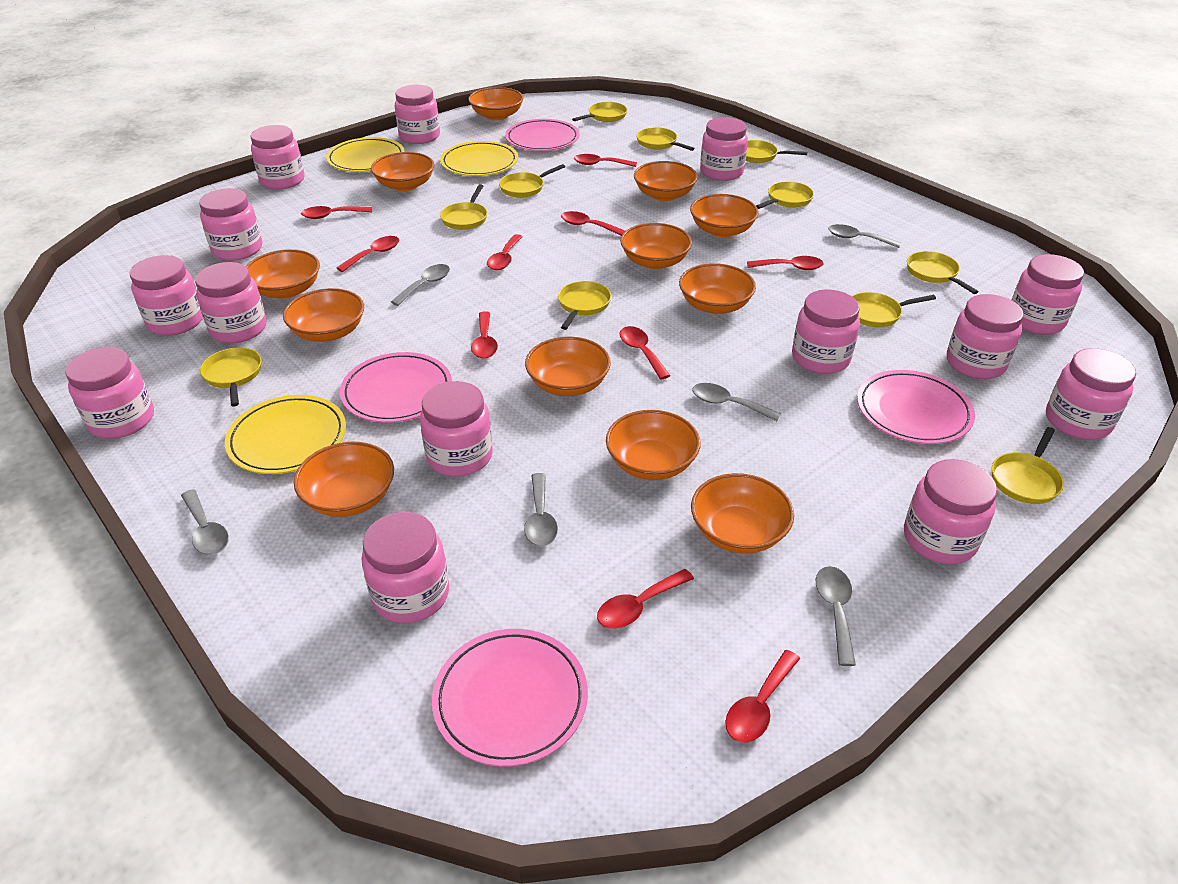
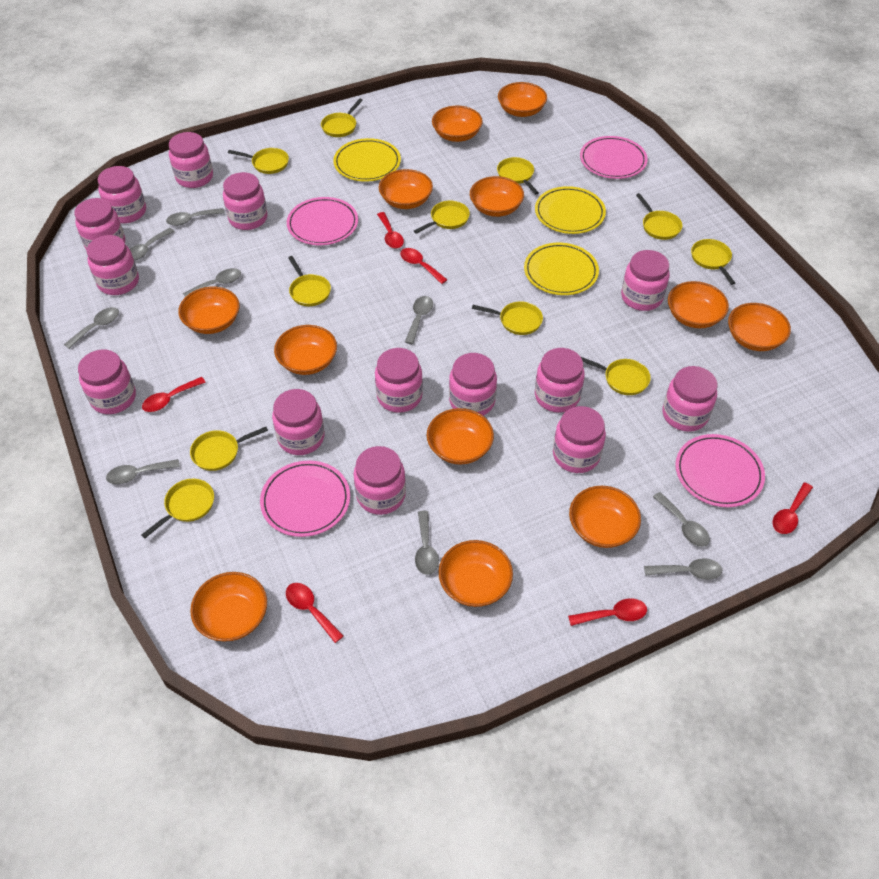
grey spoon: [181,489,229,555] [391,264,450,306] [524,473,558,546] [692,383,781,421] [816,566,856,666] [828,224,901,248] = 6 -> [64,307,119,349] [106,459,180,484] [130,228,175,260] [166,208,225,226] [183,268,241,297] [405,296,433,344] [415,511,439,575] [644,558,722,580] [653,492,710,547] = 9
red spoon: [301,206,372,219] [337,236,399,272] [471,311,498,359] [487,234,523,270] [561,211,625,236] [574,154,637,167] [597,569,694,628] [620,326,671,380] [725,650,800,742] [747,256,824,270] = 10 -> [142,377,206,412] [286,583,343,643] [377,212,404,249] [400,248,447,284] [568,598,647,626] [773,482,813,534] = 6

